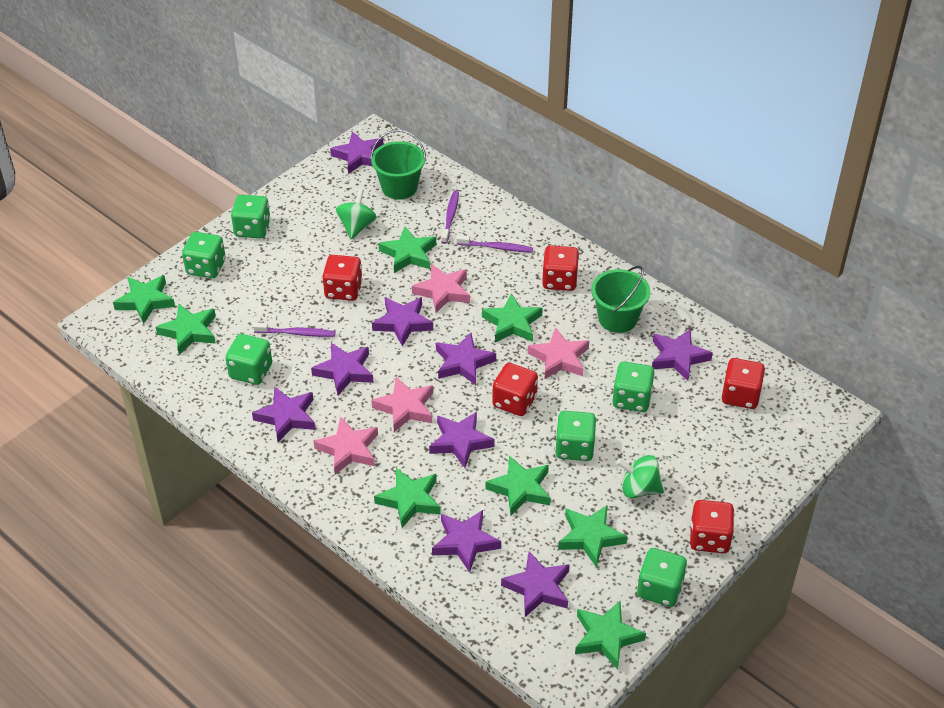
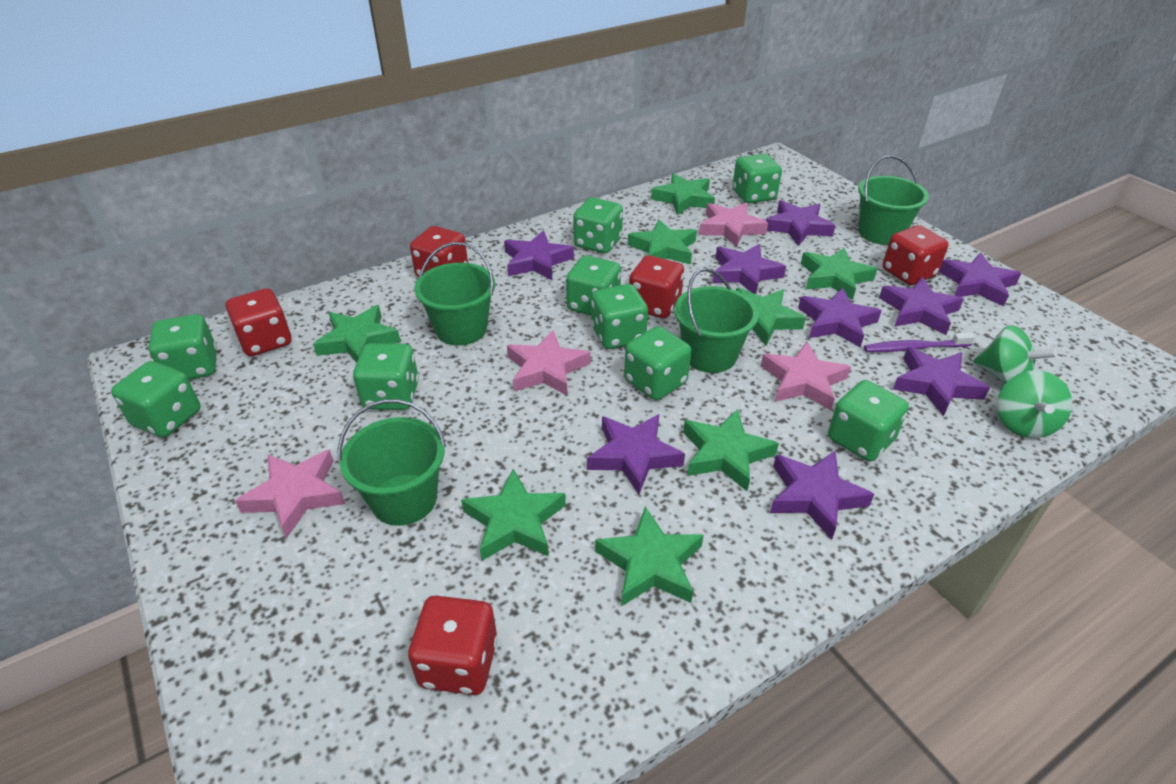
green bucket: [370,130,426,200] [591,266,651,333] = 2 -> [337,399,446,526] [414,242,495,346] [674,268,759,373] [858,155,929,245] = 4
green dice: [182,232,226,278] [225,334,272,385] [231,195,271,238] [555,411,596,461] [612,362,655,412] [637,548,687,607] = 6 -> [111,361,200,438] [149,314,217,380] [353,343,419,410] [566,255,621,316] [573,197,623,253] [591,284,648,349] [624,326,691,400] [732,154,782,204] [828,380,909,461] = 9
purple toothbrush: [253,323,335,337] [441,191,459,244] [456,235,533,252] = 3 -> [864,332,975,352] = 1

